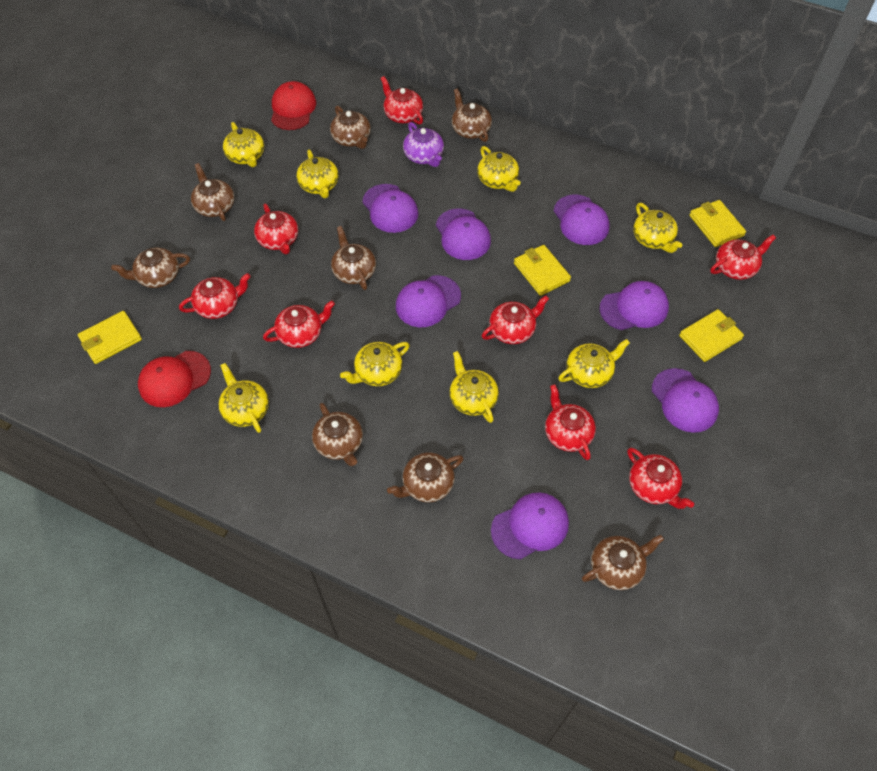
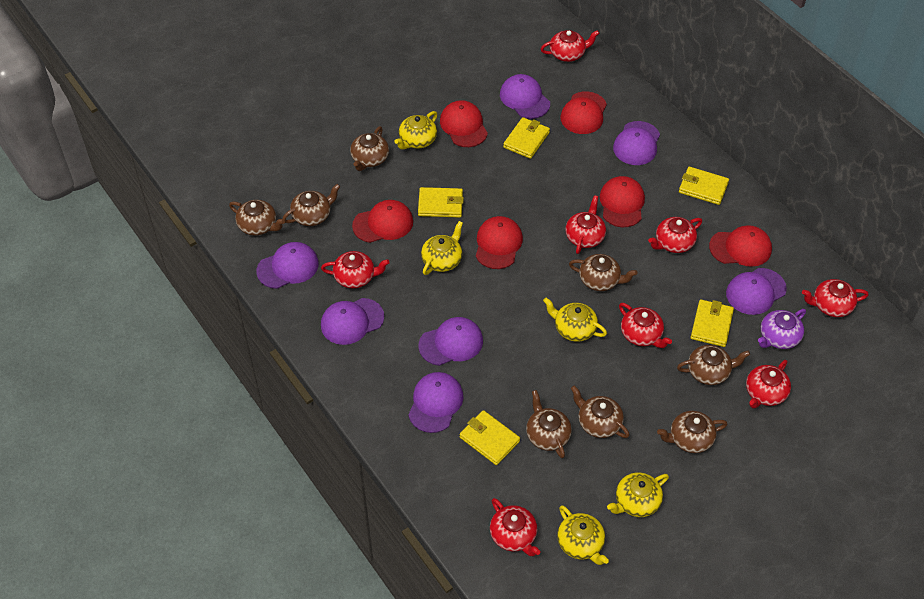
red cap: [138,351,211,407] [271,81,316,130] = 2 -> [352,200,413,243] [440,100,488,147] [476,216,523,269] [560,91,607,134] [600,176,645,227] [709,225,772,267] = 6
yellow teapot: [218,363,269,433] [223,122,264,167] [296,150,339,198] [340,342,410,386] [449,351,499,423] [477,146,521,192] [558,339,630,388] [633,203,683,253] = 8 -> [395,111,437,150] [421,221,463,275] [543,298,607,342] [557,505,609,565] [607,472,669,517] = 5
yellow wallet: [77,311,142,364] [514,245,571,296] [679,309,744,362] [689,200,746,247] = 4 -> [418,187,464,217] [460,410,520,465] [503,117,550,159] [679,167,729,205] [691,299,734,347] = 5

